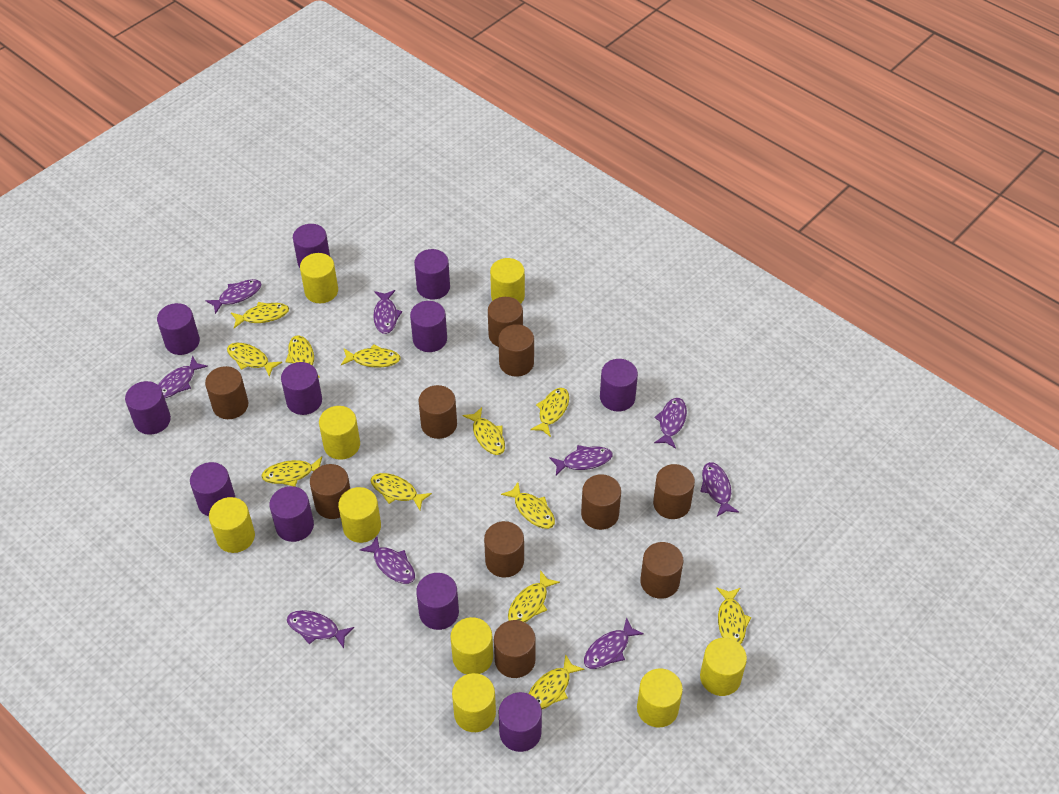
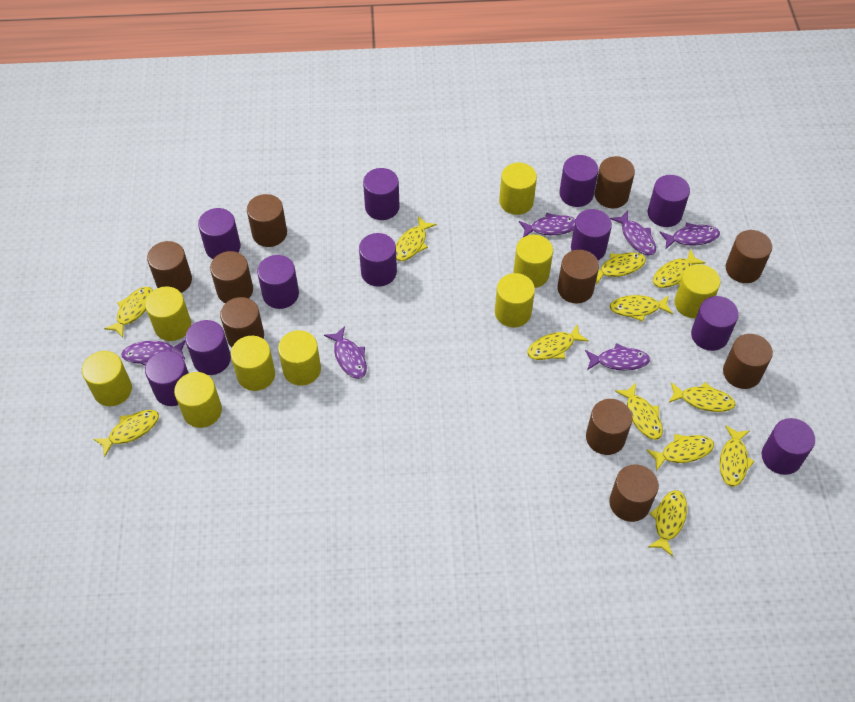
purple fish: [158,356,208,398] [206,279,262,314] [287,610,354,648] [360,536,415,584] [373,290,402,334] [550,445,613,475] [584,617,644,669] [654,398,687,448] [700,462,739,517] = 9 -> [121,340,186,366] [324,326,367,379] [519,213,576,237] [585,343,650,371] [610,210,656,255] [659,223,720,249] = 6

